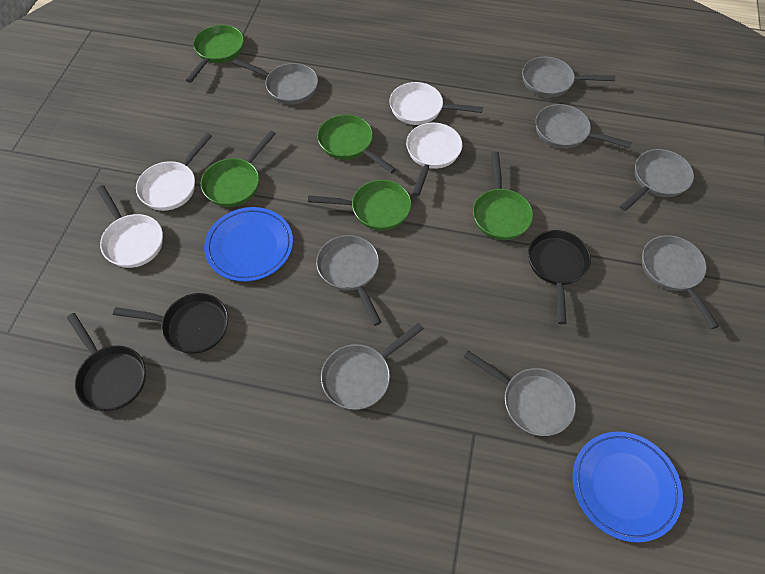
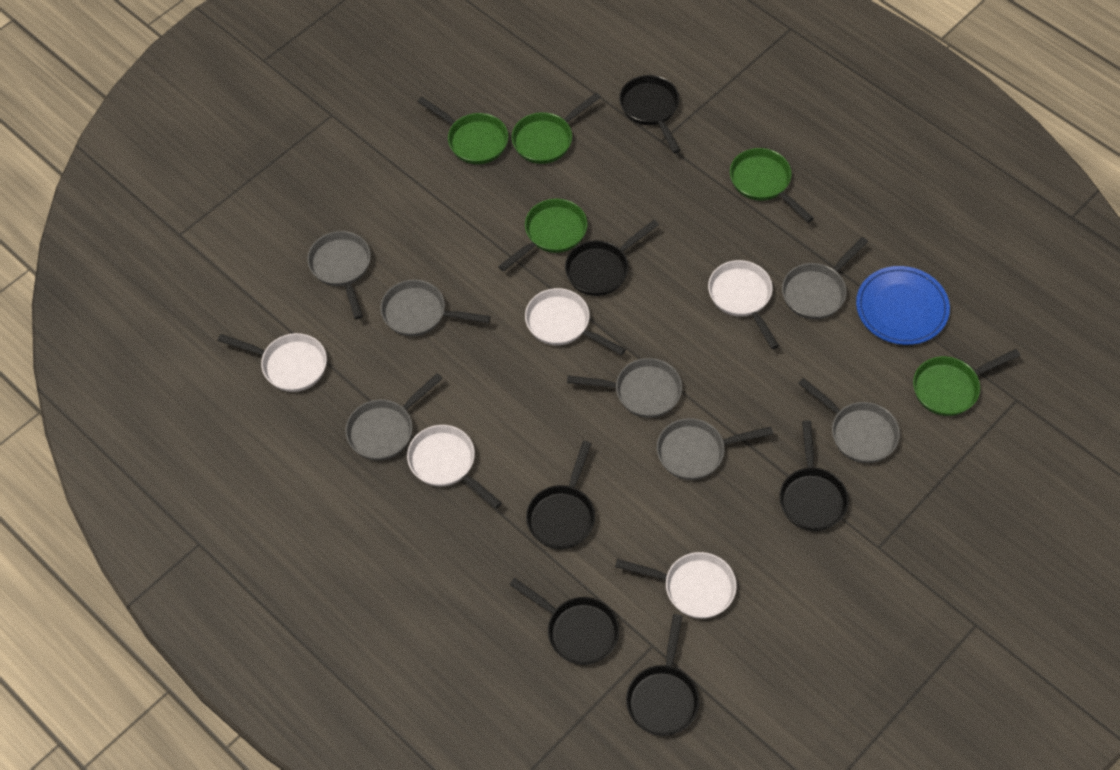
black pan: [67,313,146,411] [113,293,228,354] [528,230,591,324] = 3 -> [509,578,619,665] [526,441,595,549] [565,220,659,296] [619,75,680,153] [626,614,700,736] [779,420,849,531] = 6
blue plate: [204,207,293,282] [573,432,683,543] = 2 -> [856,266,950,345] = 1
grey pan: [233,59,318,105] [316,235,381,326] [321,323,424,410] [464,350,576,436] [522,57,615,98] [535,104,632,149] [620,149,694,211] [642,235,719,329] = 8 -> [307,231,371,319] [345,373,443,460] [380,280,490,336] [567,358,682,418] [657,418,773,480] [782,237,868,320] [798,378,900,463] = 7
white pan: [97,185,163,268] [136,133,212,211] [389,82,483,125] [406,123,462,196] = 4 -> [218,333,327,392] [407,425,502,509] [525,288,626,355] [615,552,737,619] [708,260,779,349] = 5

